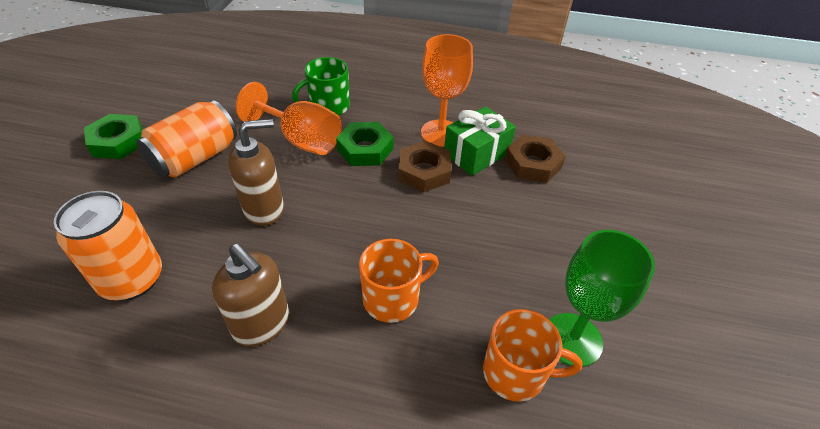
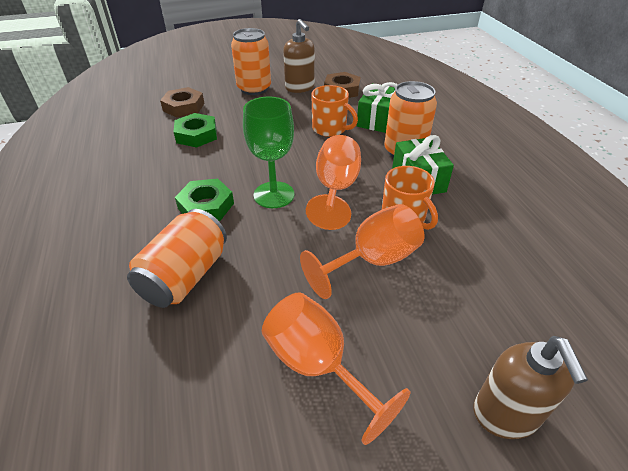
green gift: [444,106,516,176] = 1 -> [357,82,397,133] [392,135,454,195] = 2
green mug: [292,57,350,116] = 1 -> none = 0
orange can: [54,191,162,301] [136,100,237,178] = 2 -> [127,209,227,308] [231,28,271,95] [384,81,437,158] = 3
orange goblet: [236,82,342,155] [421,34,473,147] = 2 -> [262,293,411,445] [300,204,424,299] [306,135,361,230] = 3

